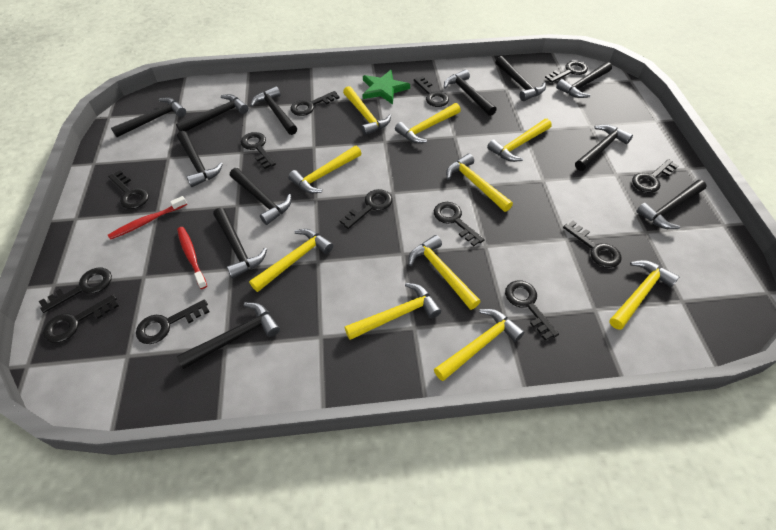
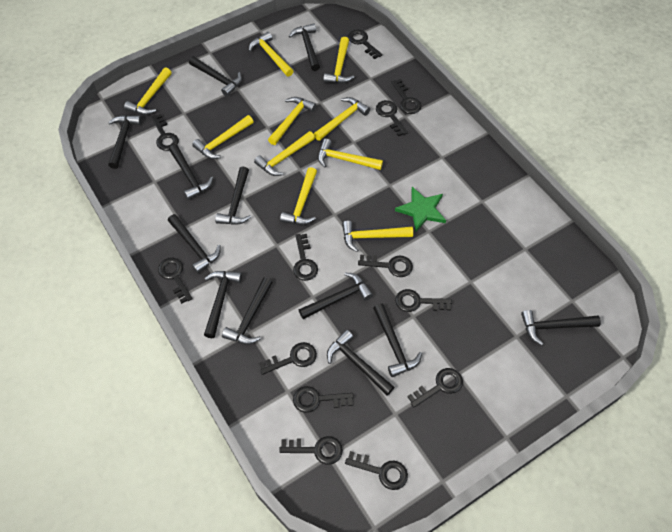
red toothbrush: [108,196,187,240] [177,227,207,289] = 2 -> none = 0

